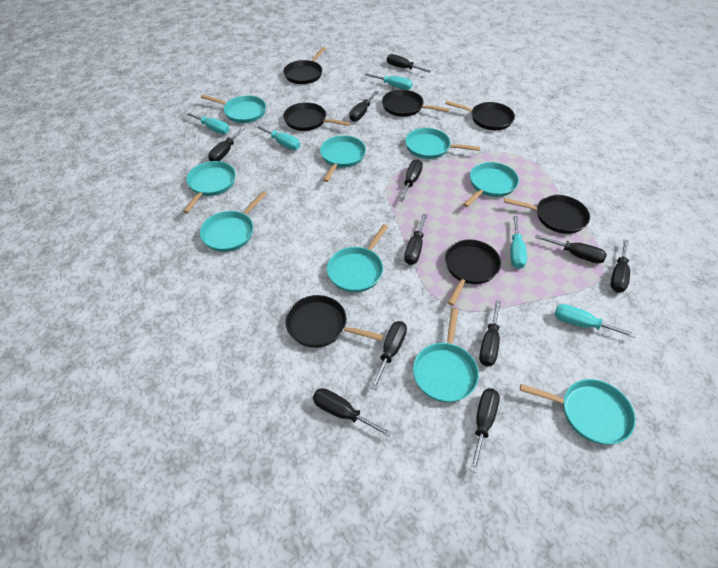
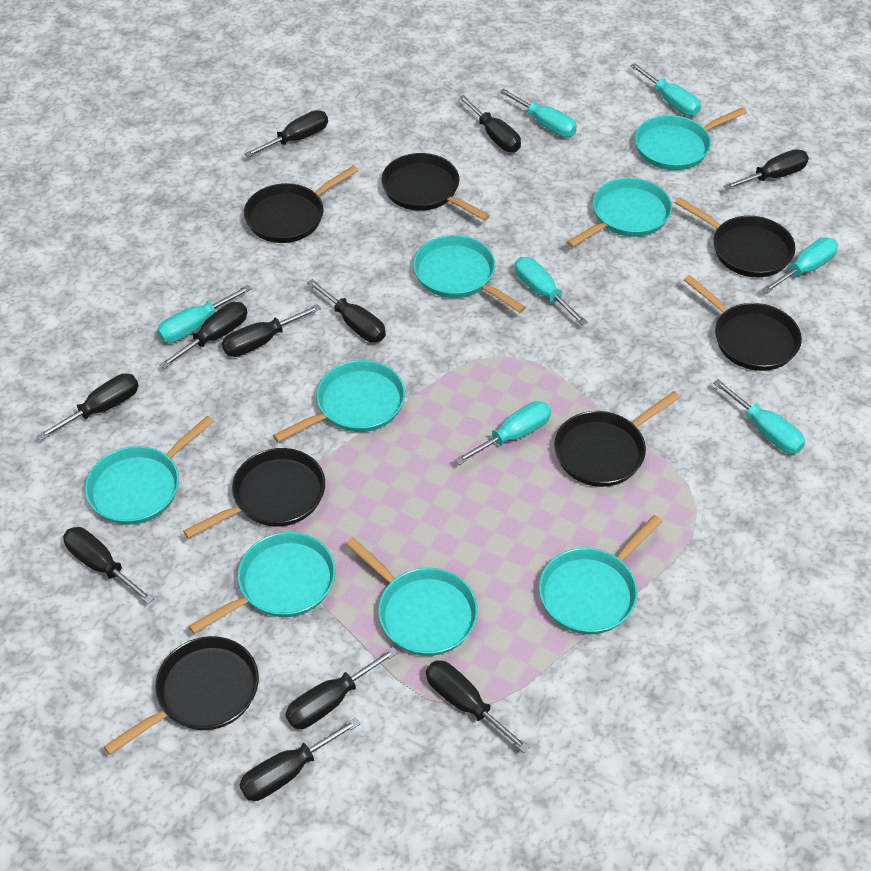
turquoise pan: [183,161,236,213] [200,191,267,252] [201,95,266,123] [320,135,366,182] [327,224,388,292] [405,128,480,159] [413,308,479,402] [463,162,519,207] [520,379,636,444] = 9 -> [85,415,214,525] [189,532,335,634] [273,360,405,442] [346,537,478,656] [413,235,526,313] [539,515,662,634] [567,178,672,248] [635,107,747,170] = 8
turquoise screwdriver: [185,112,229,134] [255,125,300,150] [365,73,413,90] [510,216,527,269] [555,304,636,338] = 5 -> [157,285,252,343] [455,401,551,465] [499,88,577,137] [515,257,588,326] [630,63,701,116] [713,379,805,454] [762,237,838,294] = 7

